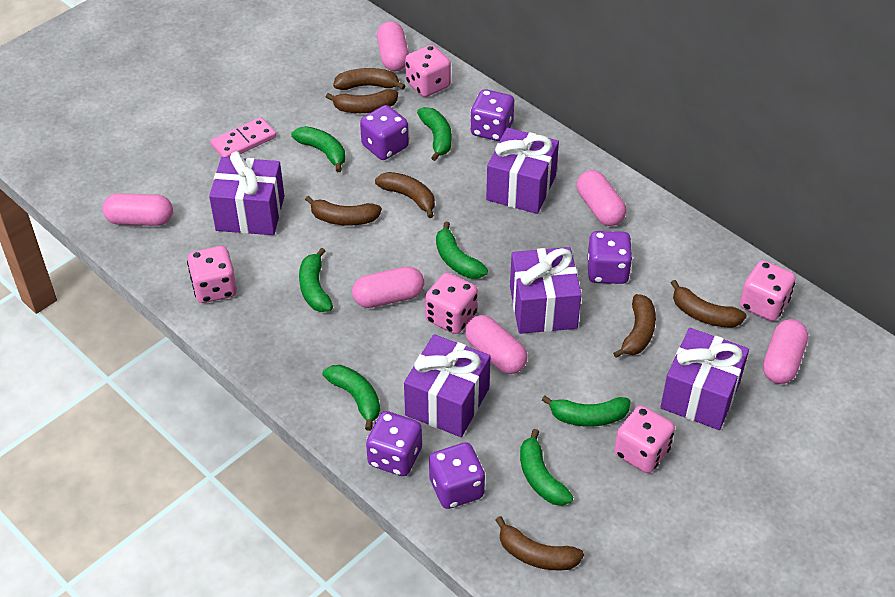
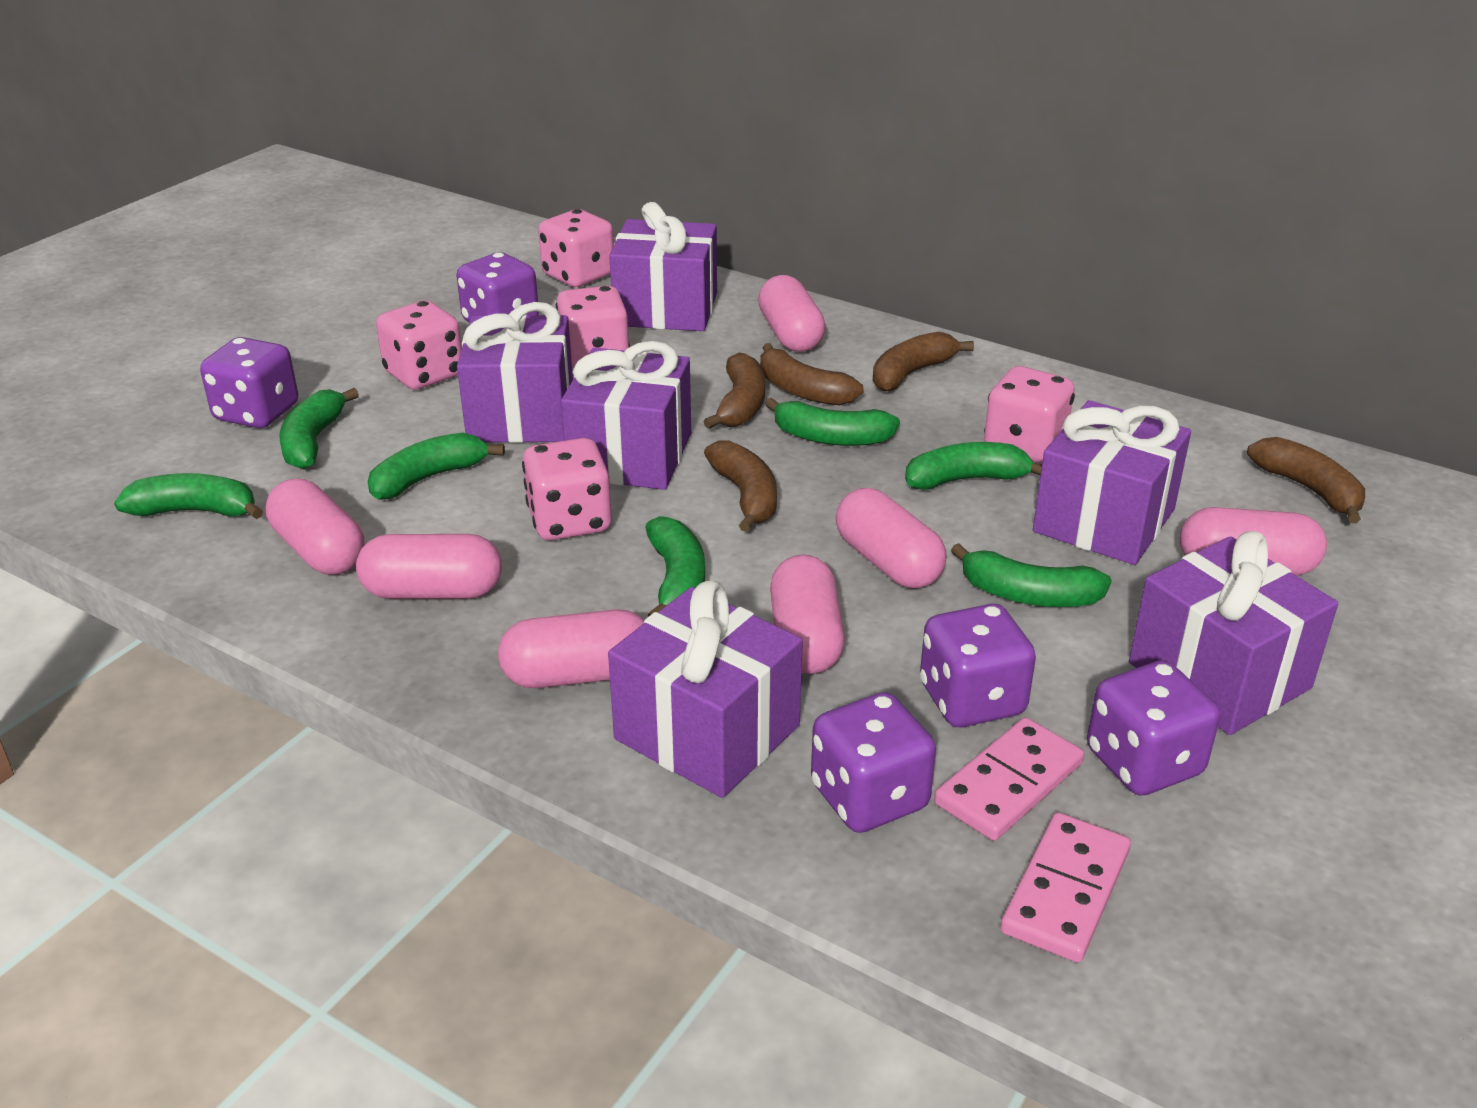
brown banana: [305,196,382,226] [326,89,398,113] [333,68,405,90] [375,172,435,218] [496,516,584,570] [613,294,656,358] [671,280,746,327] = 7 -> [703,353,765,429] [704,440,777,532] [760,343,864,405] [873,332,974,392] [1247,437,1365,523] = 5
pink capsule: [102,193,173,226] [352,266,424,308] [377,21,409,71] [465,315,527,374] [577,170,626,226] [763,319,808,384] = 6 -> [266,479,364,575] [356,534,502,599] [498,609,644,688] [758,275,825,352] [770,554,845,674] [836,488,947,588] [1180,507,1327,576] = 7
pink domino: [210,117,276,157] = 1 -> [934,717,1084,841] [1000,812,1131,963] = 2
purple gift: [209,151,284,235] [404,334,491,437] [486,128,559,214] [510,247,582,334] [660,328,749,430] = 5 -> [457,302,573,443] [561,341,691,490] [608,581,803,798] [609,202,717,331] [1033,400,1191,565] [1129,531,1338,735] = 6

